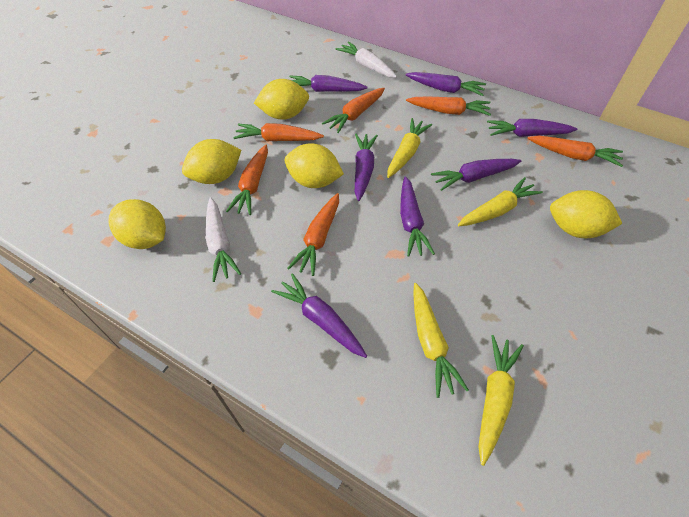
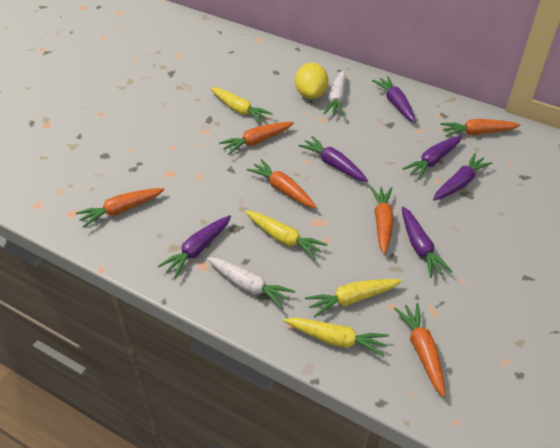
purple carrot: [271,273,367,358] [289,75,368,92] [355,133,378,201] [400,176,435,257] [406,72,486,96] [431,159,521,191] [487,119,577,137] = 7 -> [158,215,231,278] [298,136,368,182] [372,76,416,123] [402,136,462,180] [402,207,453,278] [433,153,493,201] = 6
yellow lemon: [109,199,166,249] [182,139,241,184] [254,79,309,120] [285,143,344,188] [550,190,622,238] = 5 -> [295,63,328,99] = 1

